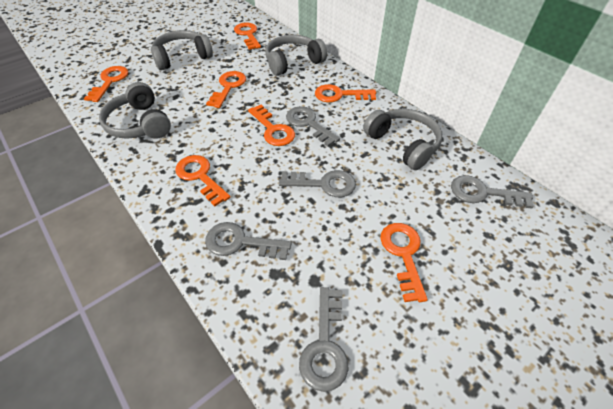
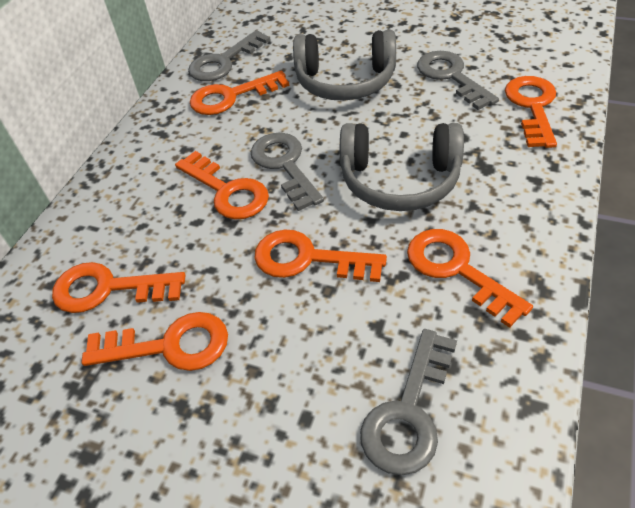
grey headphones: [99,82,171,139] [151,30,213,70] [265,35,327,76] [363,109,442,170] = 4 -> [293,30,396,101] [340,123,464,211] = 2
grey key: [205,222,292,260] [279,170,356,197] [286,106,340,147] [299,287,348,392] [451,175,534,209] = 5 -> [188,30,270,81] [251,133,324,211] [360,329,457,475] [417,51,499,110] = 4

